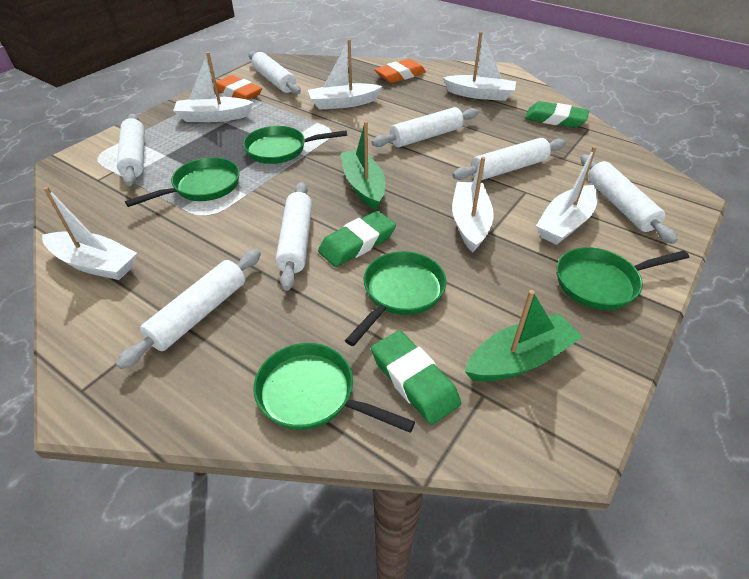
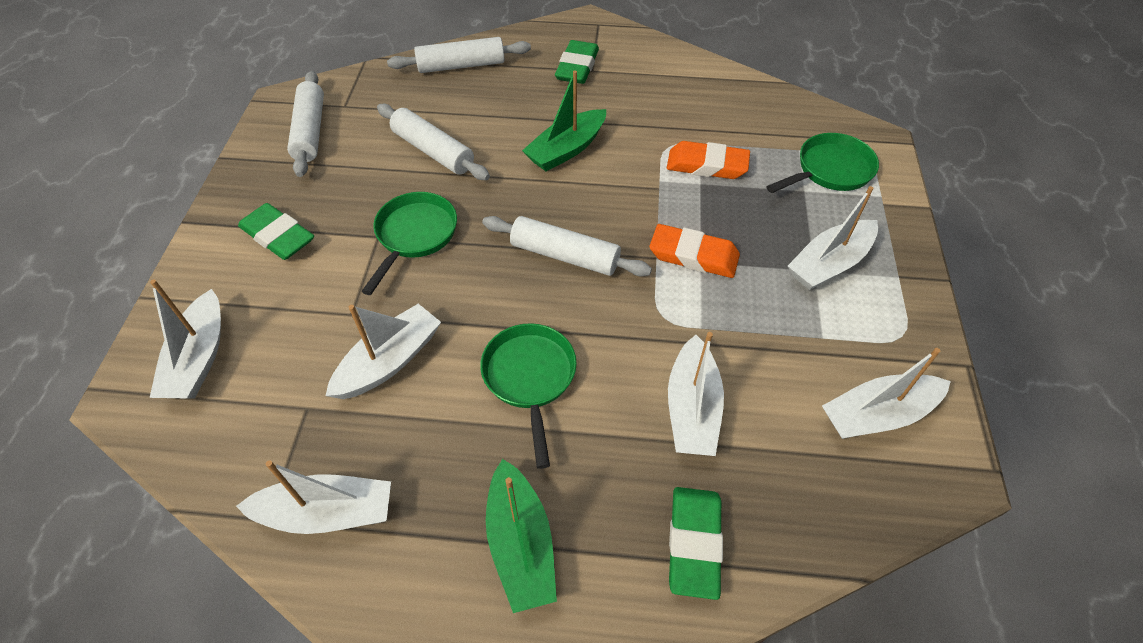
green pan: [125,157,240,207] [243,126,347,164] [254,343,415,433] [345,251,447,346] [557,247,689,310] = 5 -> [361,192,457,295] [480,323,577,469] [766,133,879,193] = 3
white rolling pin: [116,250,261,369] [117,114,145,186] [249,51,301,95] [275,182,312,291] [372,107,479,147] [452,138,566,180] [581,155,678,244] = 7 -> [287,71,324,177] [377,104,490,180] [387,37,531,73] [482,216,652,277] = 4

